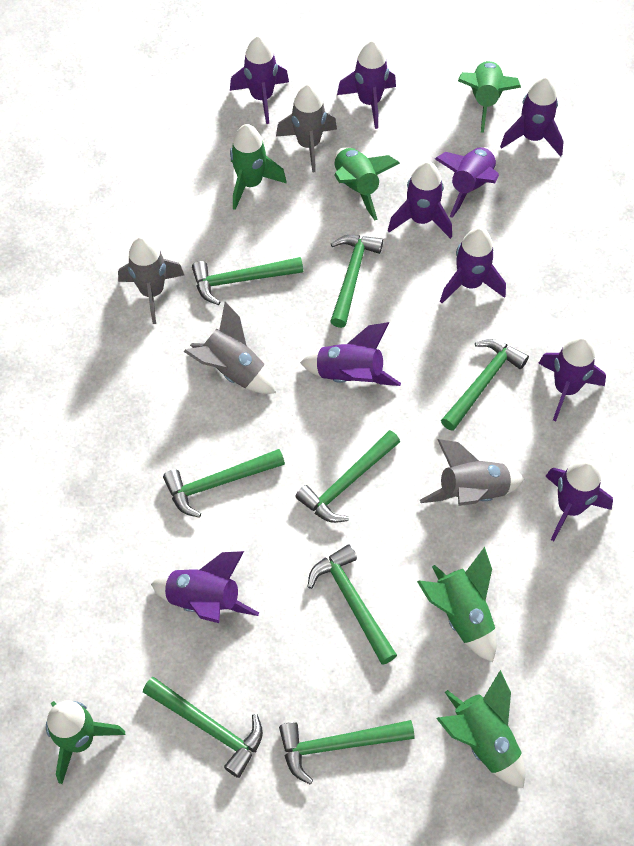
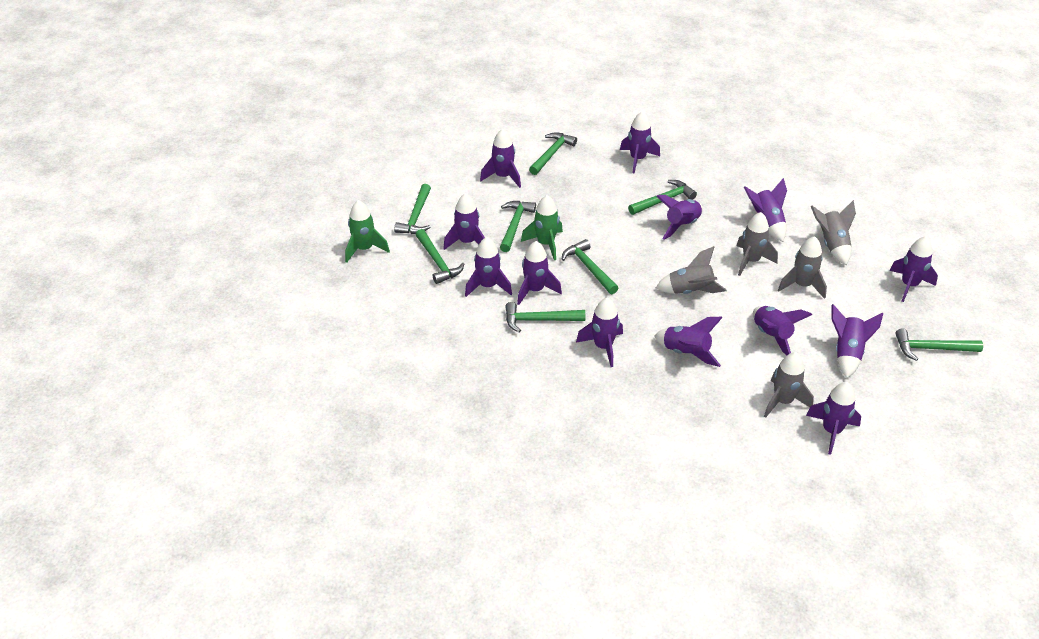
green rocket: [46,700,125,784] [230,124,287,210] [334,147,400,220] [417,547,497,662] [436,670,525,788] [458,61,521,133] = 6 -> [345,200,390,263] [521,195,563,260] = 2
grey rocket: [118,236,184,324] [184,302,276,394] [276,84,337,173] [420,439,524,506] = 4 -> [656,246,727,294] [737,212,778,276] [764,352,814,418] [778,236,827,299] [811,200,856,265] = 5
purple rocket: [151,551,259,623] [230,35,289,124] [300,322,401,386] [337,40,396,129] [388,161,452,239] [435,147,499,218] [440,227,506,303] [500,77,564,157] [538,336,606,421] [545,459,613,541] = 10 -> [443,193,485,250] [465,237,512,297] [480,129,521,188] [517,241,562,305] [576,298,623,367] [620,111,660,173] [654,317,722,367] [656,195,703,240] [744,178,787,242] [753,306,812,356] [806,382,861,455] [831,304,884,378] [889,236,938,302] = 13

